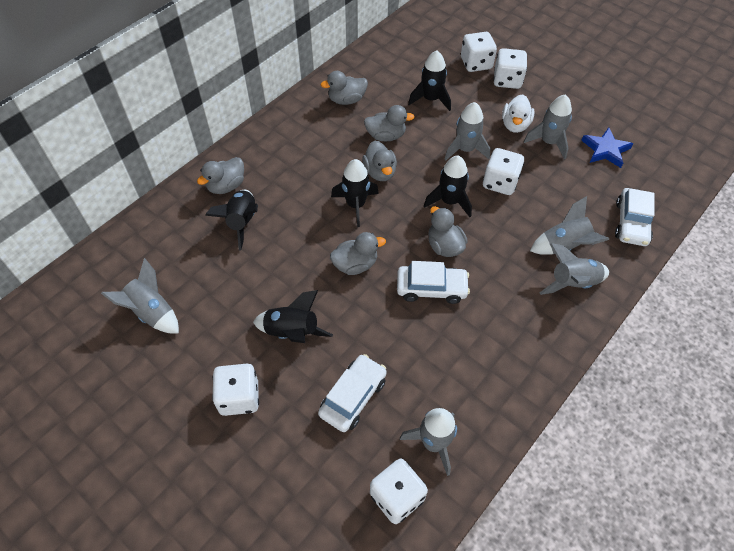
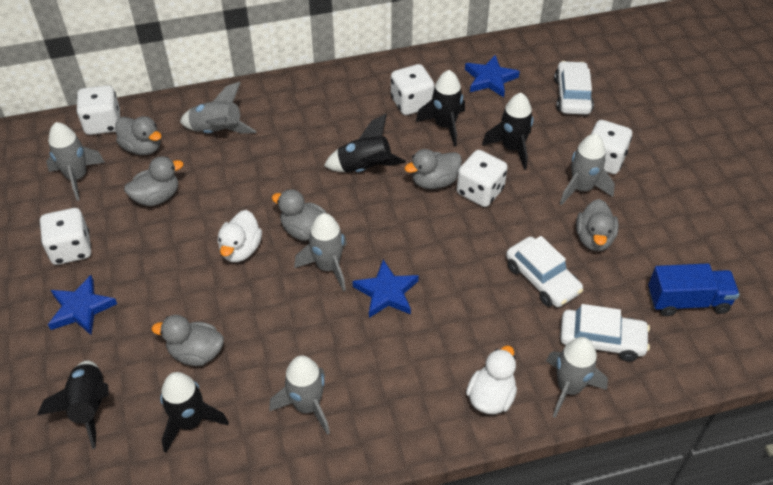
blue star: [581,127,633,168] = 1 -> [48,275,117,335] [352,260,419,318] [465,55,520,97] = 3
blue truck: none = 0 -> [648,263,740,316] = 1
white duck: [502,94,535,133] = 1 -> [218,210,262,262] [466,346,517,414] = 2

